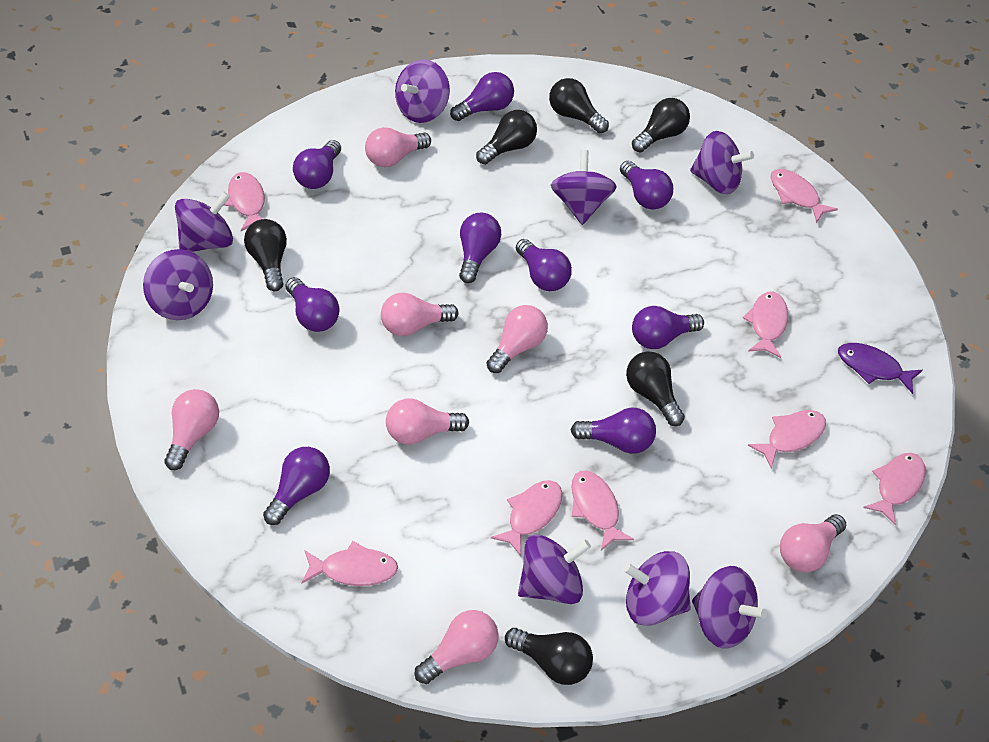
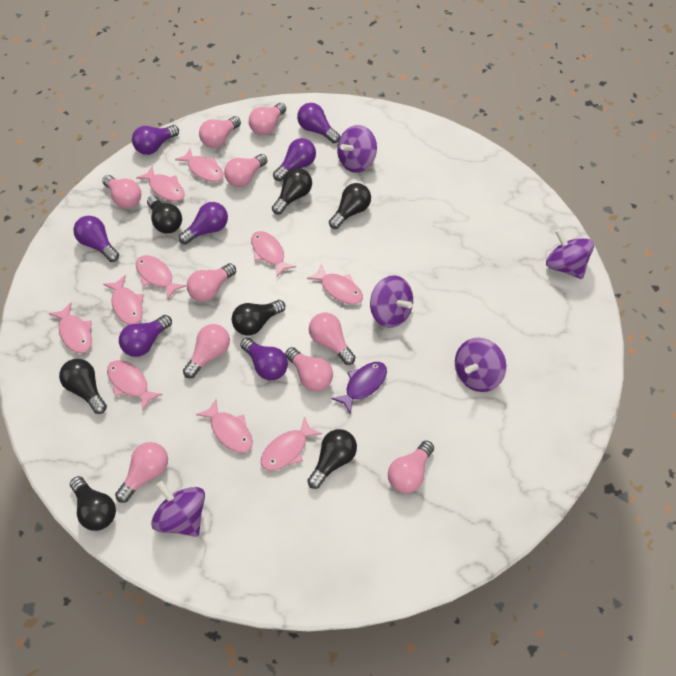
black light bulb: [244,219,287,291] [476,110,537,165] [505,628,593,685] [549,78,609,133] [626,351,685,426] [632,98,690,153] = 6 -> [59,359,107,414] [70,476,116,531] [147,196,182,234] [232,300,285,336] [272,168,312,215] [307,429,357,489] [329,183,371,229] = 7
pink fish: [223,172,265,231] [301,541,398,586] [491,480,562,556] [571,471,634,550] [743,292,788,358] [748,410,826,469] [771,169,838,223] [863,453,926,526] = 8 -> [49,303,92,353] [103,275,144,325] [107,360,163,411] [136,166,185,202] [136,255,186,299] [175,148,224,182] [196,399,253,453] [251,231,296,278] [261,416,322,471] [307,263,363,305] = 10
pink light bulb: [164,389,219,470] [365,127,431,167] [381,293,459,336] [386,398,469,445] [414,610,499,684] [486,305,548,373] [780,514,846,572] = 7 -> [102,175,141,209] [115,442,168,503] [183,324,230,378] [187,263,236,302] [199,116,241,148] [224,154,267,187] [249,103,286,135] [285,347,333,391] [309,313,355,365] [388,441,434,493] = 10
purple light bulb: [263,447,330,525] [286,277,340,332] [293,140,341,189] [450,72,514,121] [459,213,501,283] [516,239,572,291] [571,408,656,454] [620,161,673,210] [632,306,704,349] = 9 -> [73,216,119,262] [119,315,172,357] [132,125,179,155] [179,202,228,244] [240,338,288,380] [273,138,316,181] [297,103,340,143] = 7
purple spinning top: [143,249,213,320] [175,192,233,252] [395,59,450,123] [518,534,591,604] [551,150,617,225] [623,551,691,626] [690,131,754,195] [692,566,767,649] = 8 -> [151,481,205,537] [337,125,377,173] [370,275,413,328] [455,338,506,392] [546,229,594,279] = 5

